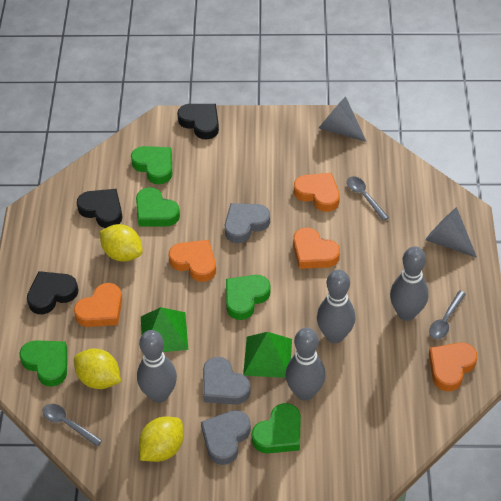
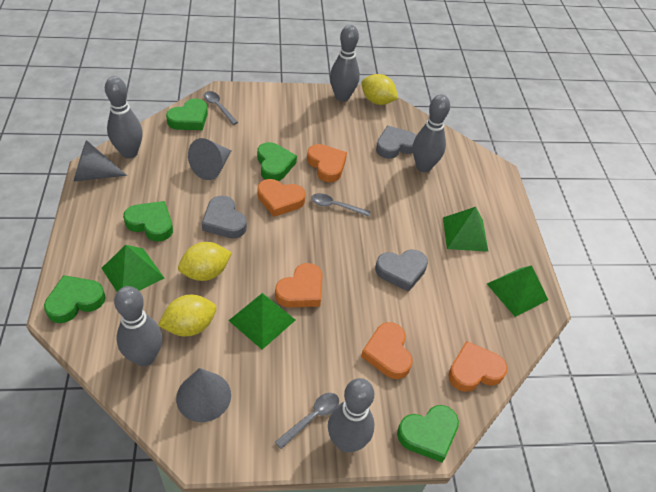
black heart: [27,271,78,314] [77,189,122,228] [177,104,219,139] = 3 -> none = 0
green pyramid: [141,307,188,352] [243,332,292,378] = 2 -> [101,245,164,292] [228,293,295,350] [443,207,489,252] [487,265,548,317] = 4
grey bowling pin: [137,330,177,403] [286,328,326,400] [317,269,355,343] [390,246,428,321] = 4 -> [105,76,143,159] [114,286,162,366] [328,378,374,452] [330,25,360,102] [413,95,450,172] = 5
grey cone: [319,96,367,142] [425,207,477,258] = 2 -> [74,140,127,181] [176,368,231,422] [188,138,232,180] = 3

